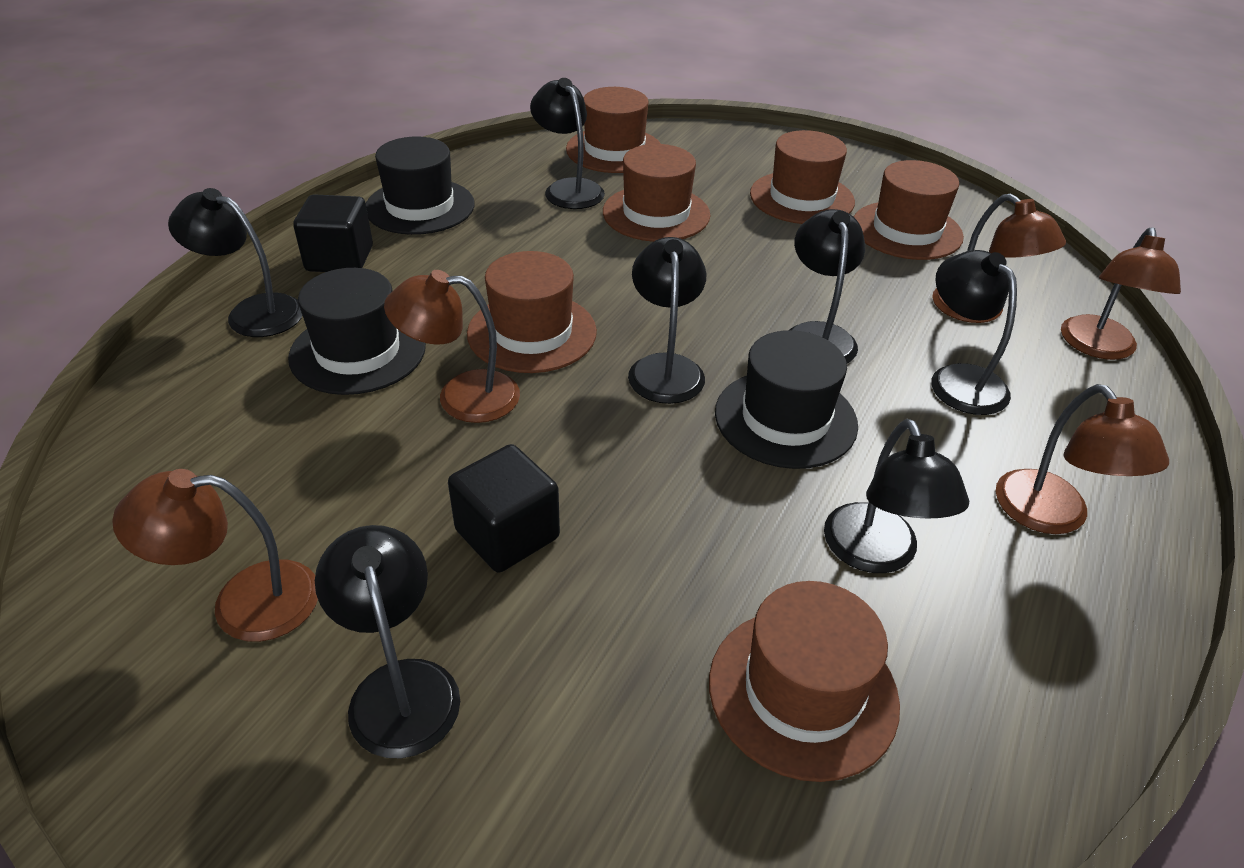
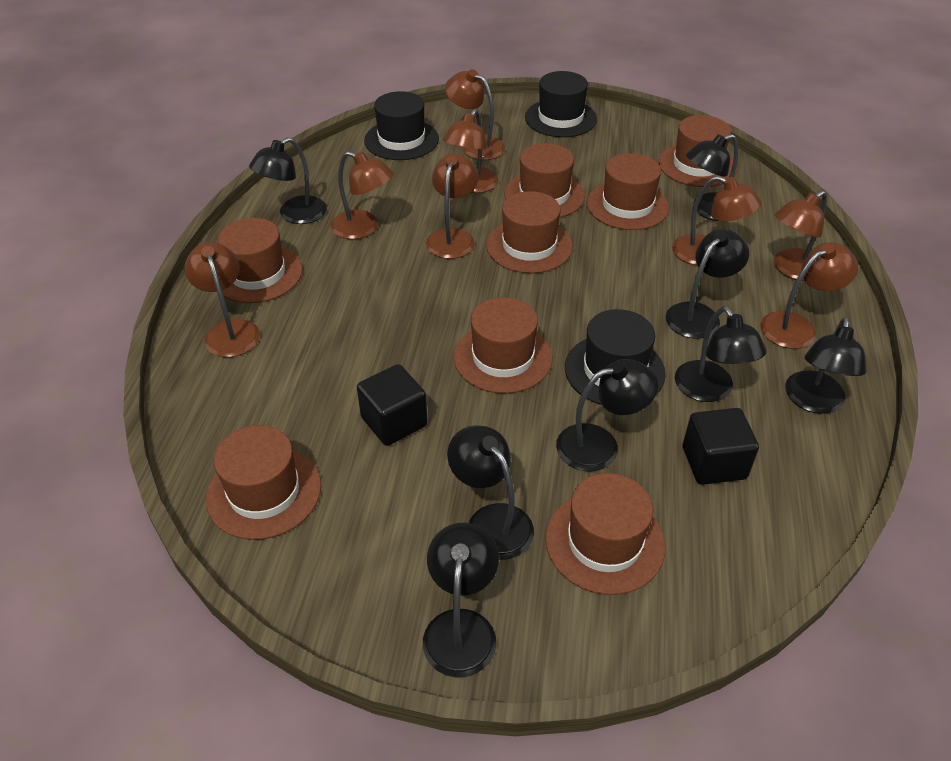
black lamp: [168,188,302,337] [315,525,460,759] [530,78,605,209] [628,237,707,404] [790,209,865,364] [824,419,969,573] [931,250,1017,415] = 7 -> [249,137,327,224] [423,523,499,678] [447,425,534,560] [556,359,658,472] [666,229,749,339] [675,306,767,402] [686,134,738,221] [785,317,866,414] = 8
brown hat: [467,251,597,373] [566,87,661,173] [603,144,710,242] [709,581,900,782] [750,130,855,224] [854,160,964,260] = 6 -> [206,425,321,540] [218,218,303,303] [454,297,553,394] [486,191,573,273] [504,143,585,218] [545,473,665,595] [587,153,669,230] [658,115,737,187] = 8
brown lamp: [112,469,318,642] [384,270,520,423] [932,194,1066,323] [996,384,1169,534] [1061,227,1181,360] = 5 -> [185,242,260,357] [331,151,393,239] [426,154,479,259] [443,109,498,193] [445,69,505,160] [672,176,761,265] [760,242,858,349] [774,191,827,281] = 8

